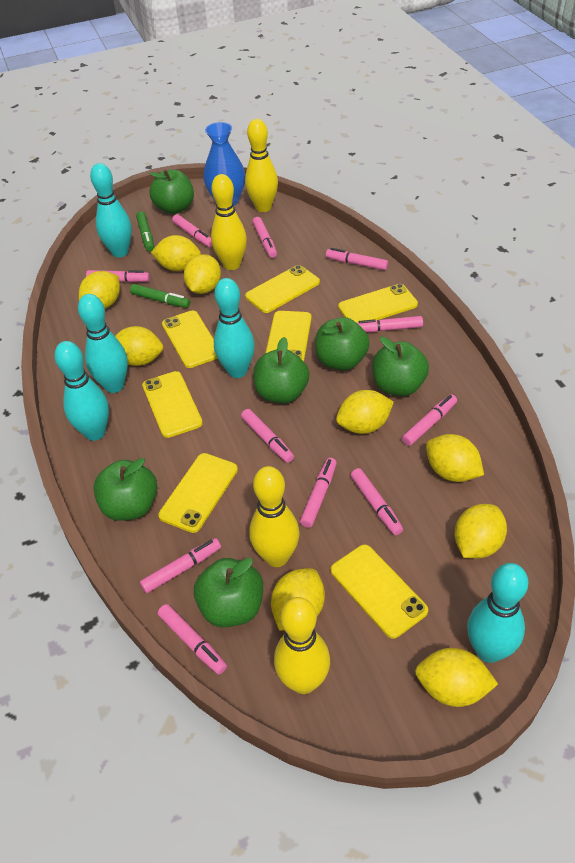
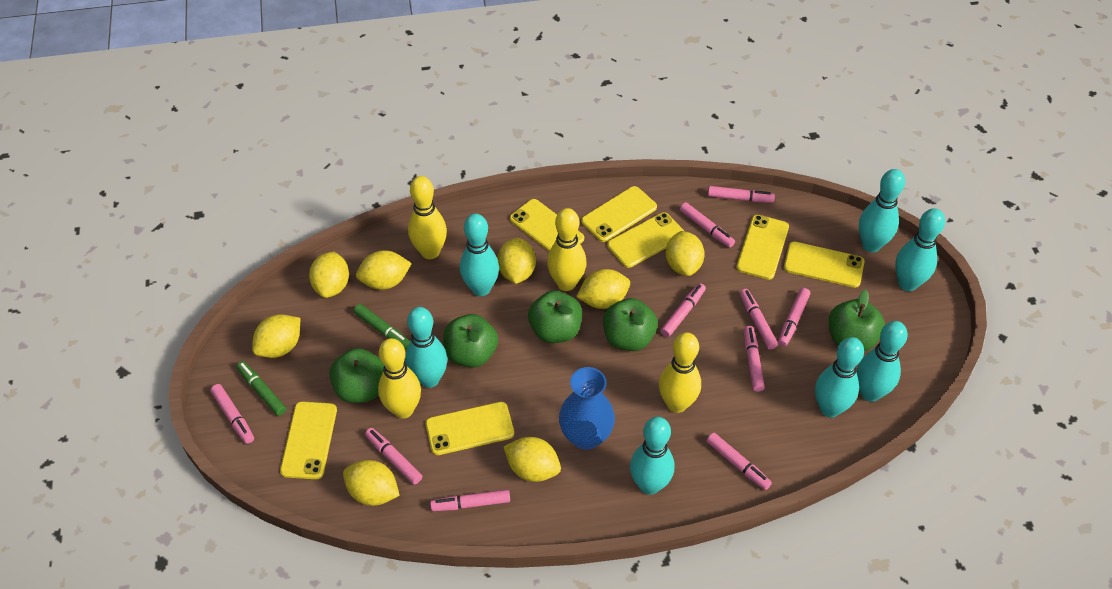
green apple: [93,458,157,521] [149,170,194,214] [194,558,263,627] [253,337,309,403] [315,317,370,371] [372,337,429,396] = 6 -> [329,348,384,403] [443,314,498,368] [528,290,582,343] [603,298,658,351] [829,289,885,352] = 5
pink marker: [86,270,150,282] [140,538,221,593] [158,604,227,675] [172,214,212,247] [241,409,294,463] [253,217,277,258] [300,458,337,528] [326,248,388,270] [351,468,403,535] [357,316,423,332] [402,394,457,446] = 11 -> [210,384,254,444] [365,428,422,485] [430,489,510,511] [661,283,706,337] [680,202,735,247] [706,432,772,490] [708,186,775,203] [740,289,778,350] [744,326,765,392] [778,288,810,346] = 10
turquoise bowling pin: [55,341,109,441] [78,294,128,393] [90,163,132,257] [214,278,255,378] [467,563,528,663] = 5 -> [405,307,447,388] [460,214,499,296] [630,417,674,495] [815,337,864,417] [857,321,908,402] [859,169,905,252] [895,208,945,291] = 7
yellow lemon: [79,271,120,309] [115,326,163,366] [151,235,201,271] [184,254,221,294] [271,568,325,631] [336,390,394,434] [415,648,498,707] [426,434,484,482] [454,504,507,558] = 9 -> [252,314,300,358] [309,251,349,298] [343,460,400,506] [356,250,412,290] [497,238,536,284] [504,437,561,482] [576,269,630,309] [666,231,705,276] = 8

